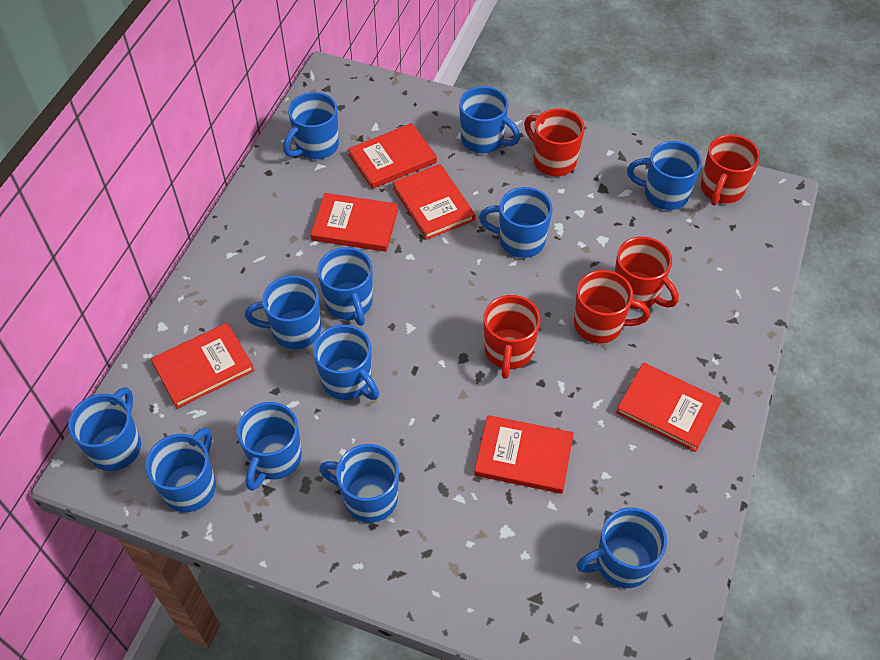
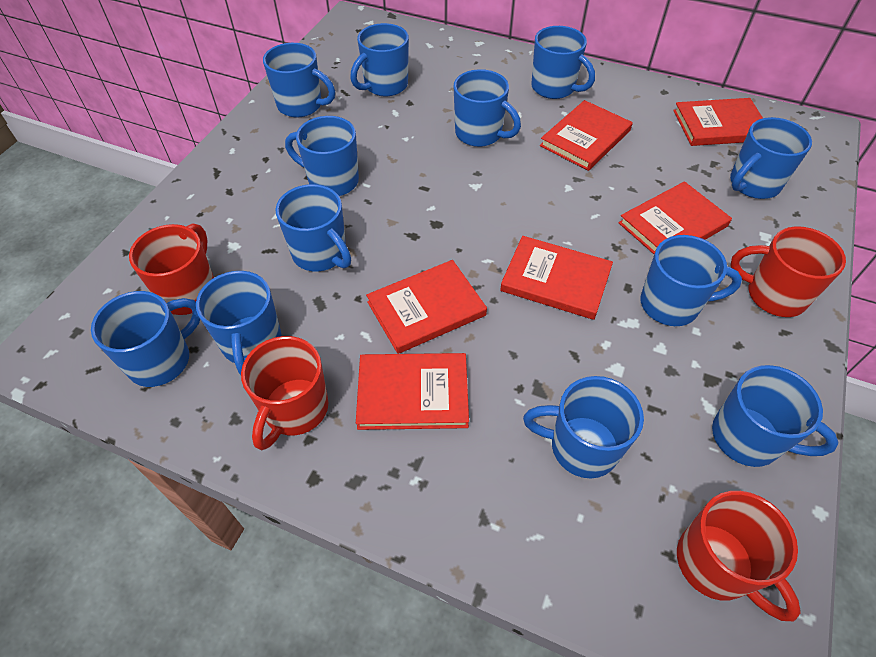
red mug: [484,295,541,379] [524,108,585,176] [574,270,650,344] [615,237,679,309] [701,134,760,205] = 5 -> [129,223,214,315] [241,336,329,450] [677,491,800,621] [730,226,846,317] = 4

